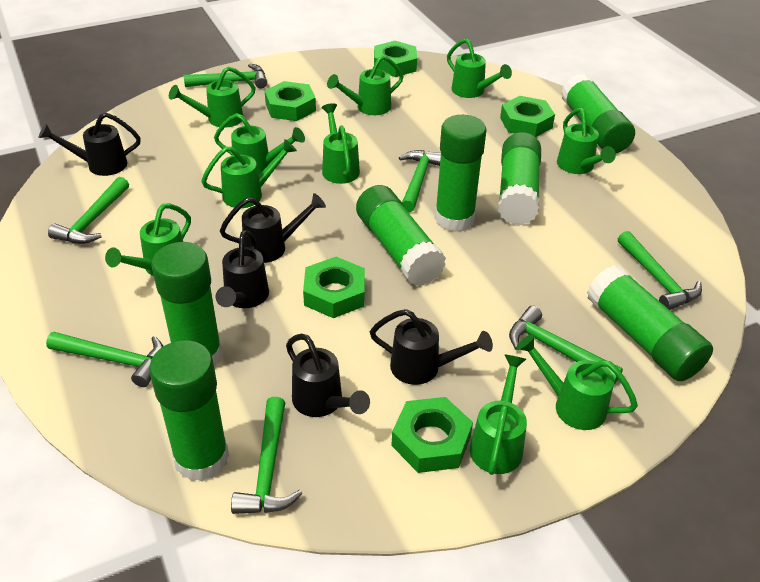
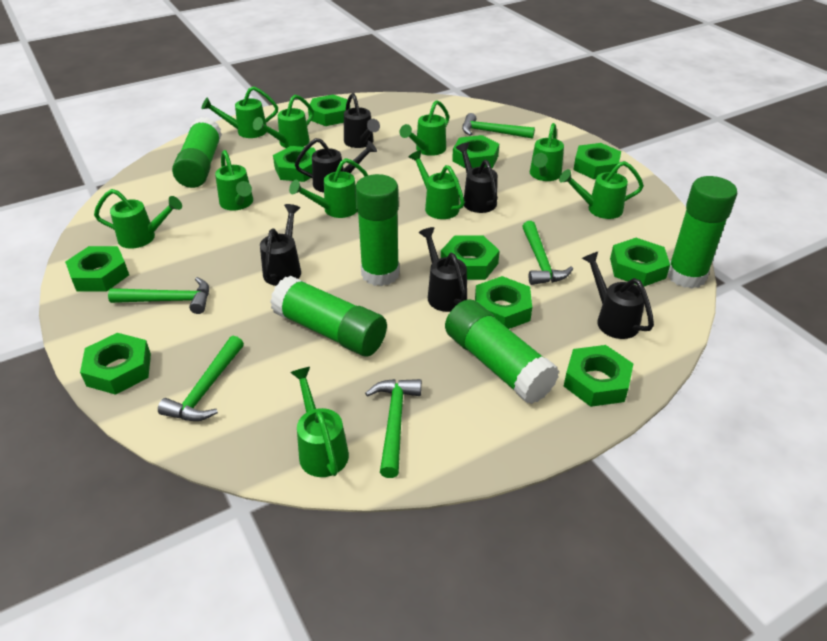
black watering can: [38,112,141,176] [216,230,269,308] [220,193,326,263] [286,334,370,417] [370,309,493,385] = 5 -> [260,204,301,286] [295,138,377,192] [344,93,380,148] [419,227,467,312] [456,143,498,213] [582,252,654,339] = 6
green glue stick: [149,340,229,482] [151,242,223,368] [356,185,446,286] [434,115,487,232] [498,132,541,225] [561,74,635,153] [587,265,713,381] = 7 -> [172,117,222,188] [270,276,387,356] [355,174,400,286] [445,299,559,404] [667,176,737,288] = 5
green hammer: [46,332,163,387] [48,177,129,244] [184,64,267,88] [231,397,302,514] [399,150,441,213] [509,306,623,384] [618,231,702,310] = 7 -> [108,277,209,314] [158,336,244,421] [365,379,422,478] [462,113,535,139] [522,221,573,285] = 5
green nut: [265,81,316,121] [303,257,365,318] [374,41,417,77] [391,397,473,473] [500,96,555,137] = 5 -> [65,246,129,292] [80,333,151,395] [273,146,316,182] [308,94,350,126] [441,235,500,280] [452,135,499,168] [475,276,532,329] [564,345,633,407] [573,143,621,179] [610,238,670,286] = 10

